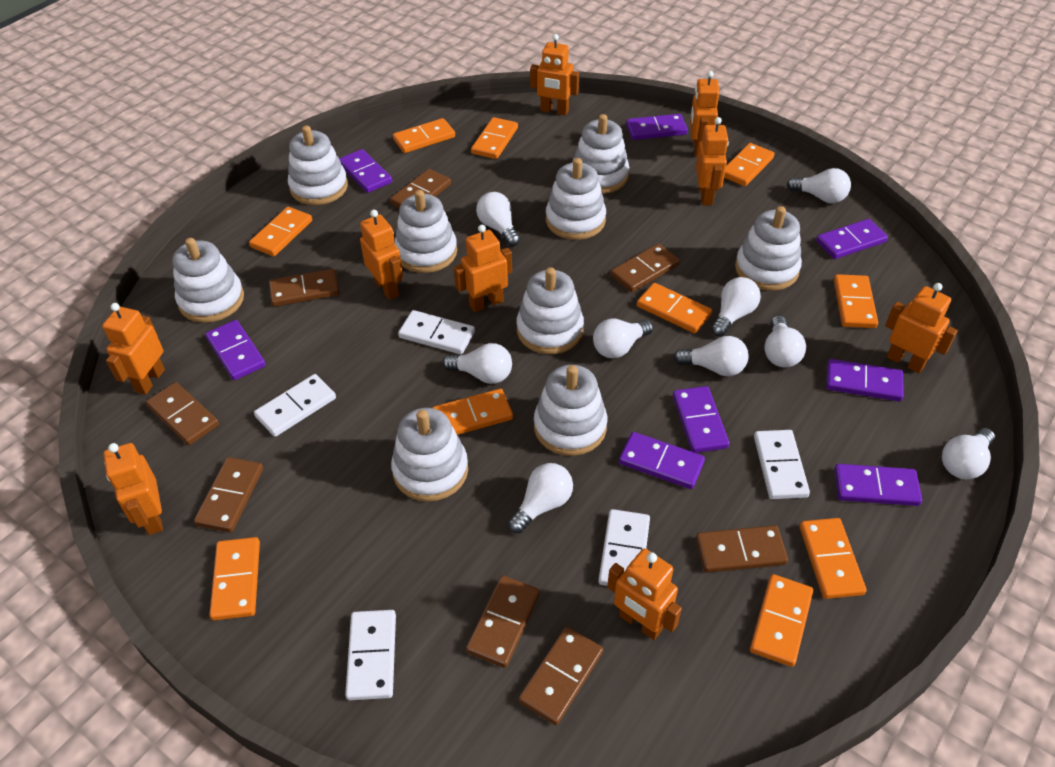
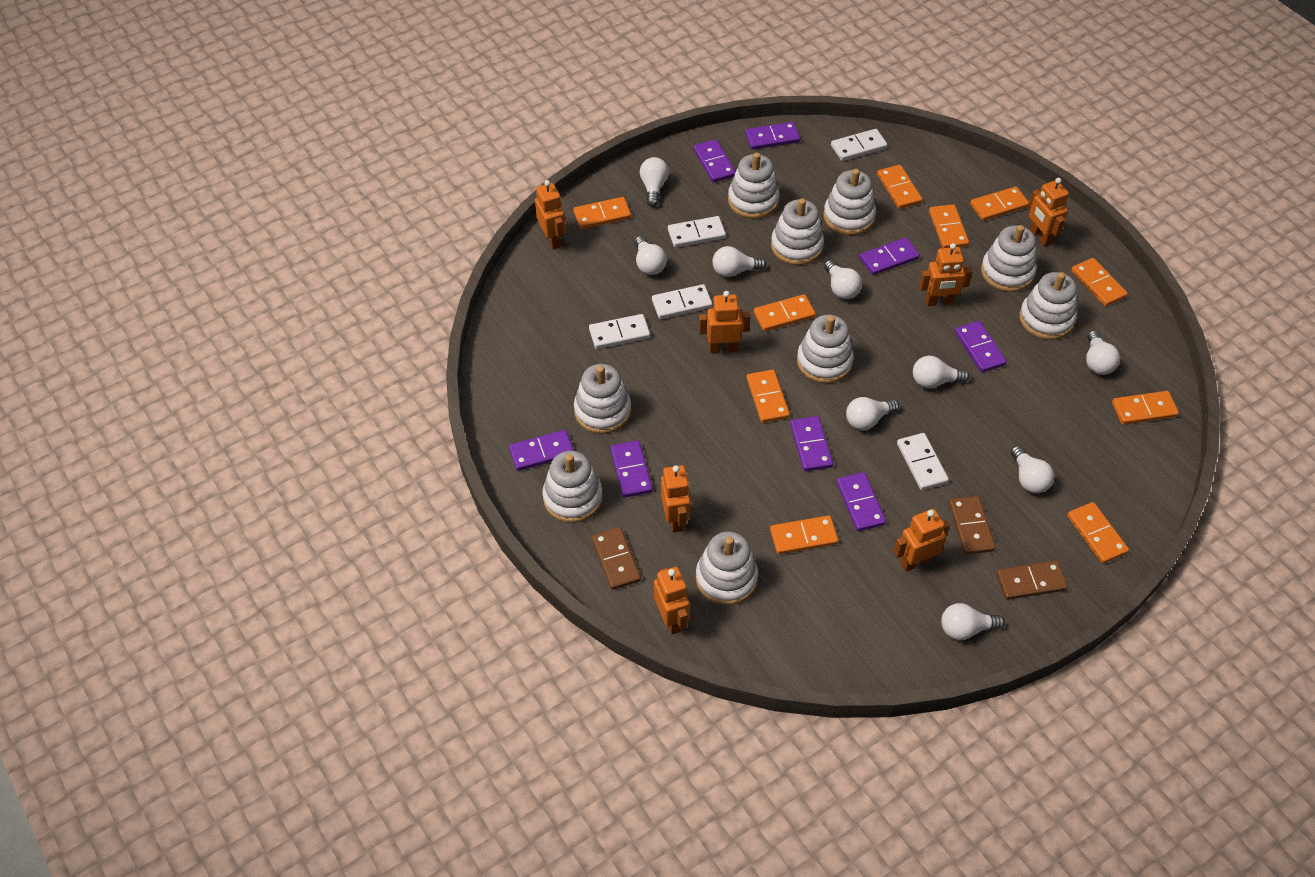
brown domino: [146,382,219,445] [194,457,263,532] [269,269,340,307] [390,169,451,208] [466,575,540,668] [518,627,603,725] [610,244,680,292] [696,525,788,573] = 8 -> [592,527,641,590] [949,496,995,555] [996,561,1068,600] = 3
orange robot: [102,303,165,395] [103,443,163,535] [360,210,403,300] [454,225,512,312] [530,34,579,115] [607,548,682,640] [690,71,720,157] [696,117,729,205] [885,283,958,373] = 9 -> [535,180,566,250] [654,567,690,635] [661,465,691,533] [699,291,751,353] [894,509,950,572] [919,243,973,306] [1029,178,1069,247] = 7

